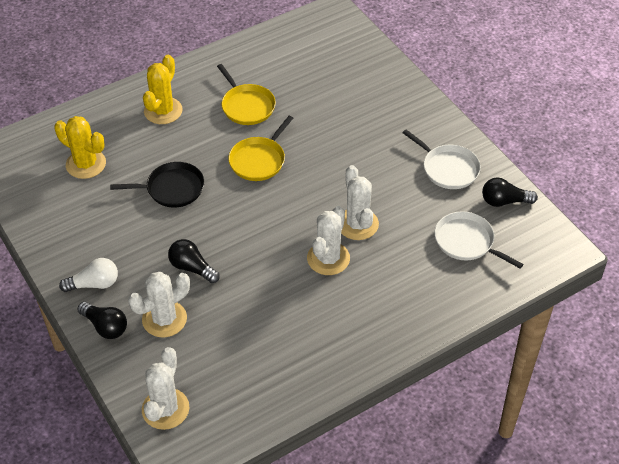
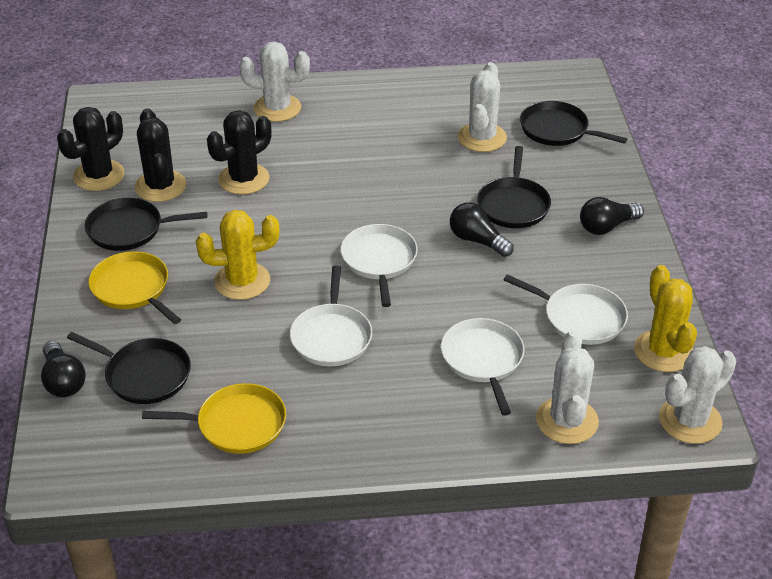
black cactus: none = 0 -> [57,107,125,191] [134,108,186,202] [207,110,272,195] = 3
black pan: [110,162,204,208] = 1 -> [67,332,191,404] [85,198,207,251] [477,146,551,228] [520,101,627,146] = 4
white light bulb: [59,258,118,292] = 1 -> none = 0
white pan: [403,129,481,189] [435,211,523,269] = 2 -> [290,266,372,366] [341,224,418,307] [441,318,524,416] [504,274,628,345] = 4

